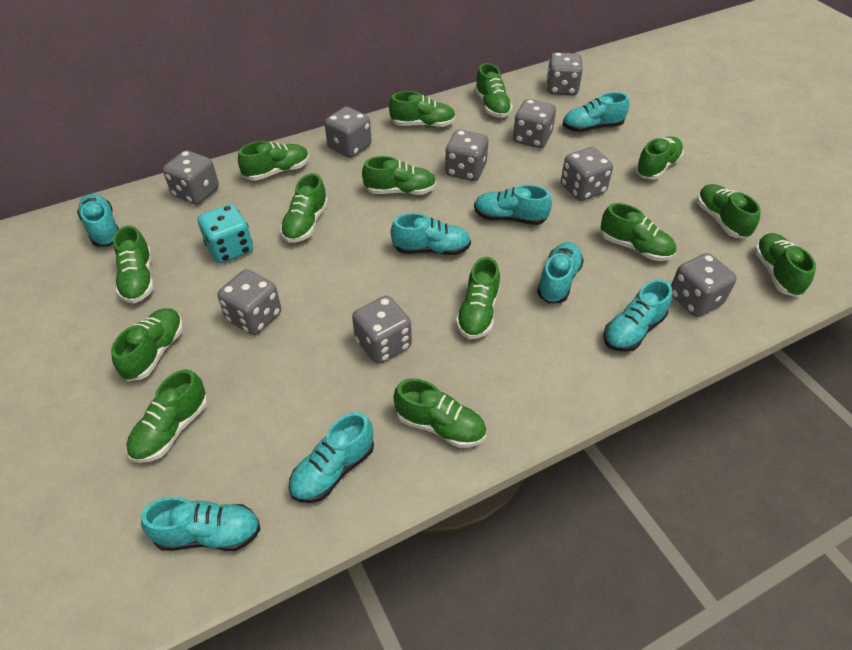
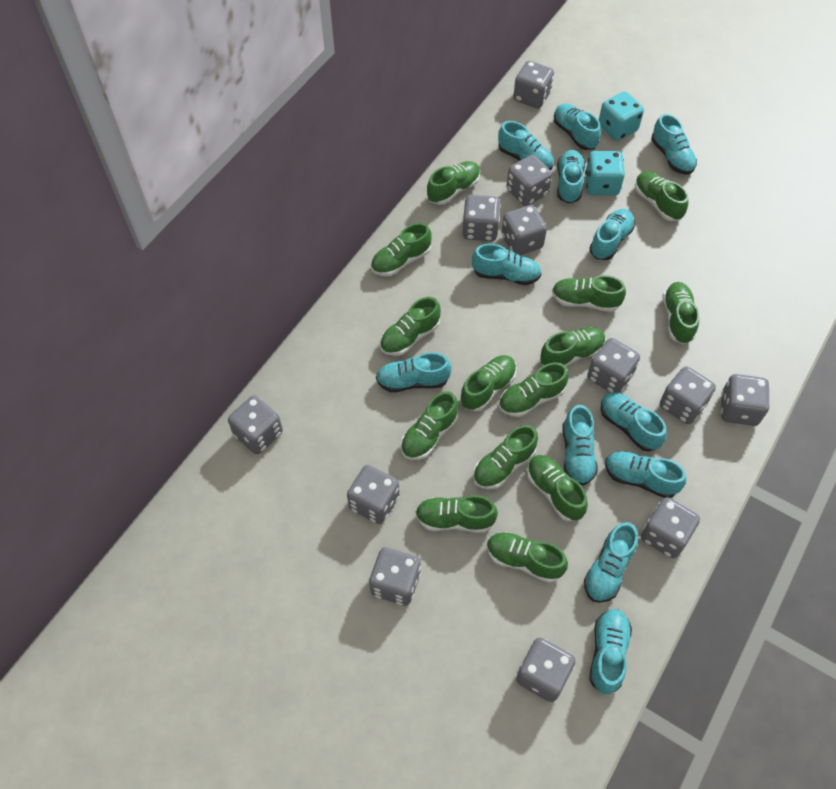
grey dice: [163,150,219,205] [218,269,281,335] [324,107,371,158] [352,296,412,364] [445,130,488,181] [513,99,556,148] [547,52,583,96] [561,147,613,201] [671,253,737,317] = 9 -> [228,396,283,454] [347,465,400,524] [369,547,421,606] [462,195,501,241] [502,205,547,255] [506,155,552,206] [513,61,554,109] [516,638,576,702] [587,338,640,393] [641,497,700,558] [660,367,716,424] [721,374,769,426] = 12
turquoise dice: [198,204,253,264] = 1 -> [585,151,625,196] [599,91,644,141] = 2
turquoise shoe: [77,194,119,247] [141,497,260,551] [288,412,374,503] [391,213,471,255] [474,185,552,225] [537,242,584,303] [563,92,629,132] [603,279,672,352] = 8 -> [376,352,451,392] [472,244,541,285] [498,121,554,170] [554,103,601,150] [557,150,585,203] [562,405,598,486] [584,522,638,603] [589,209,635,260] [589,609,632,694] [601,392,667,452] [605,451,686,498] [651,114,697,174] = 12

